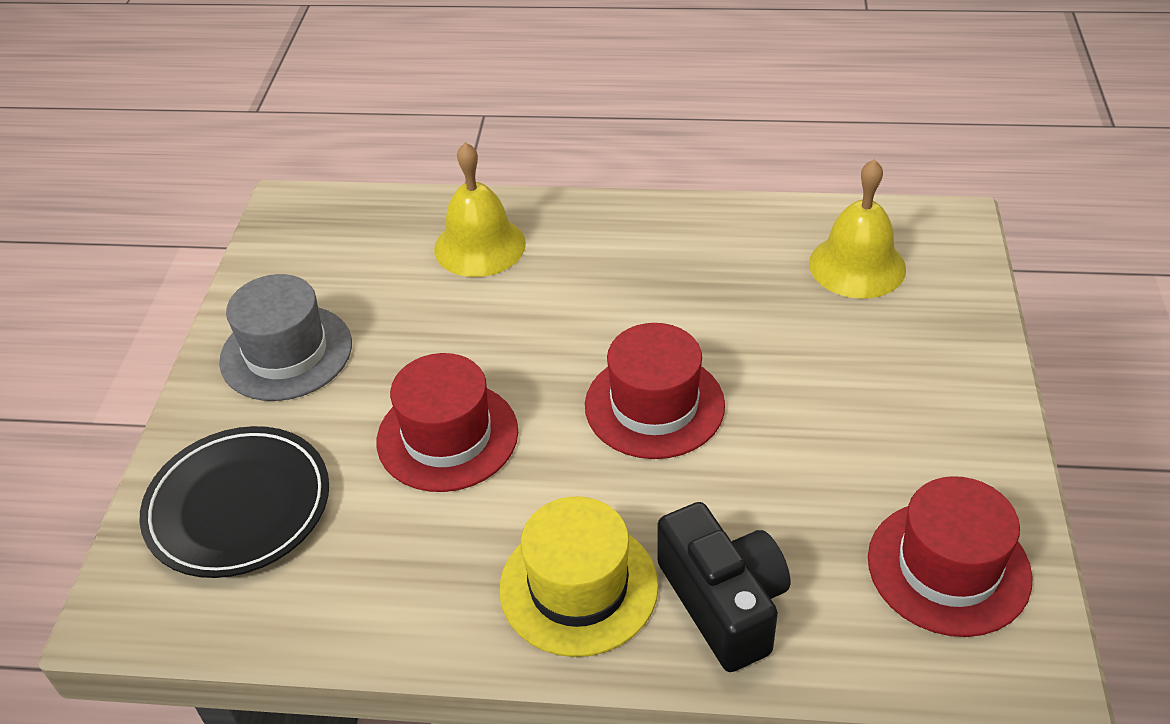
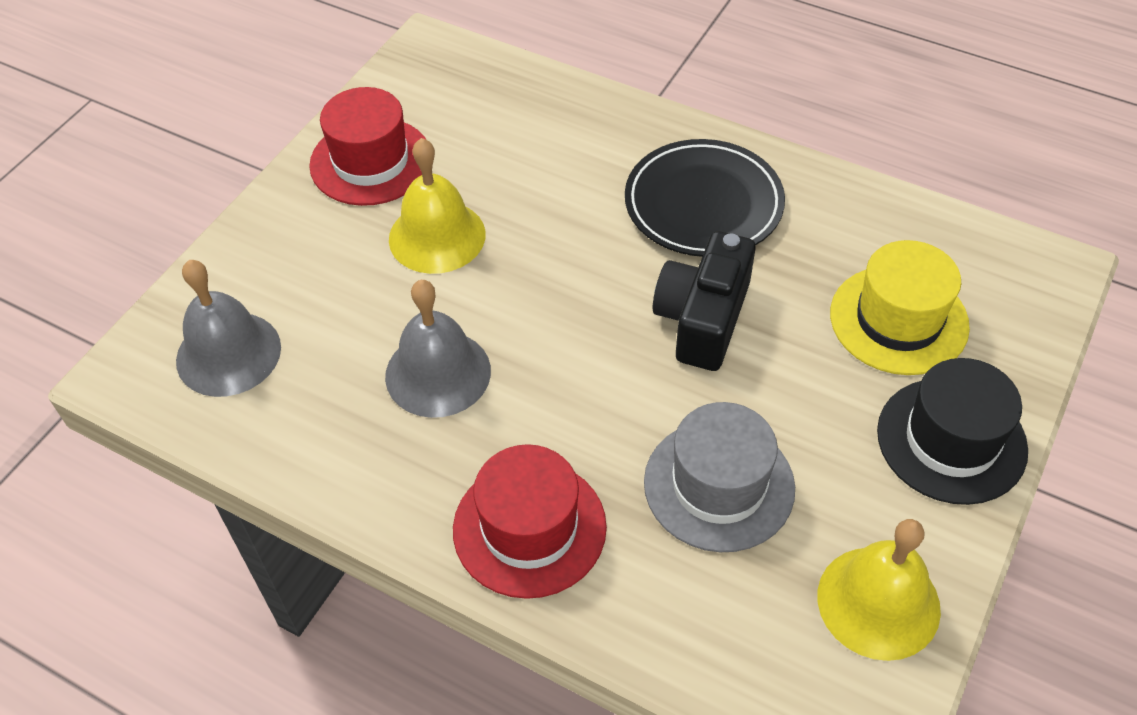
black hat: none = 0 -> [877,358,1028,505] = 1
grey bell: none = 0 -> [176,260,281,397] [385,280,491,418] = 2
red hat: [377,353,518,492] [585,323,725,459] [868,476,1033,637] = 3 -> [309,87,426,206] [453,444,607,599] = 2

